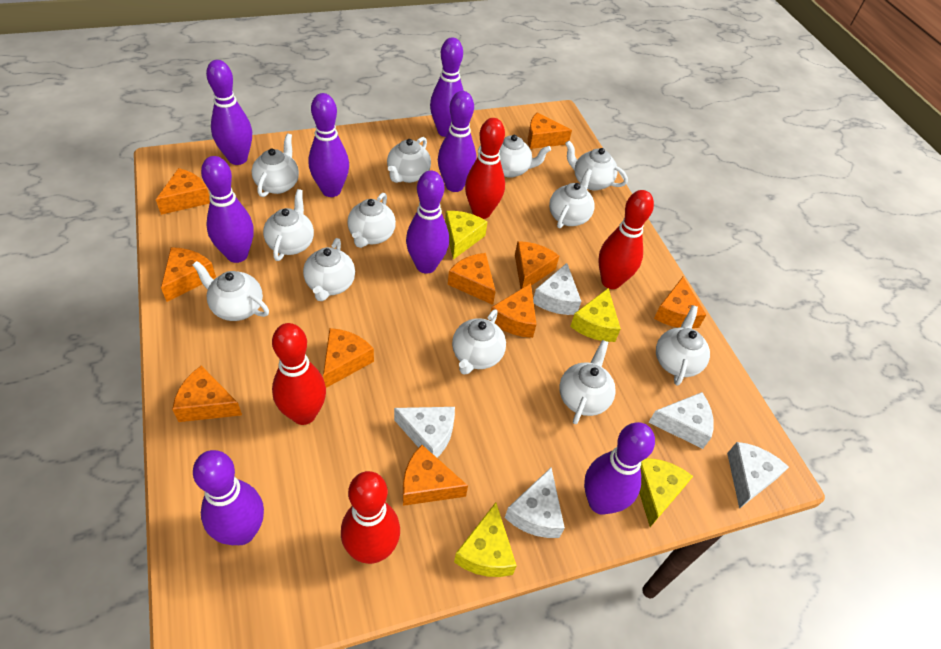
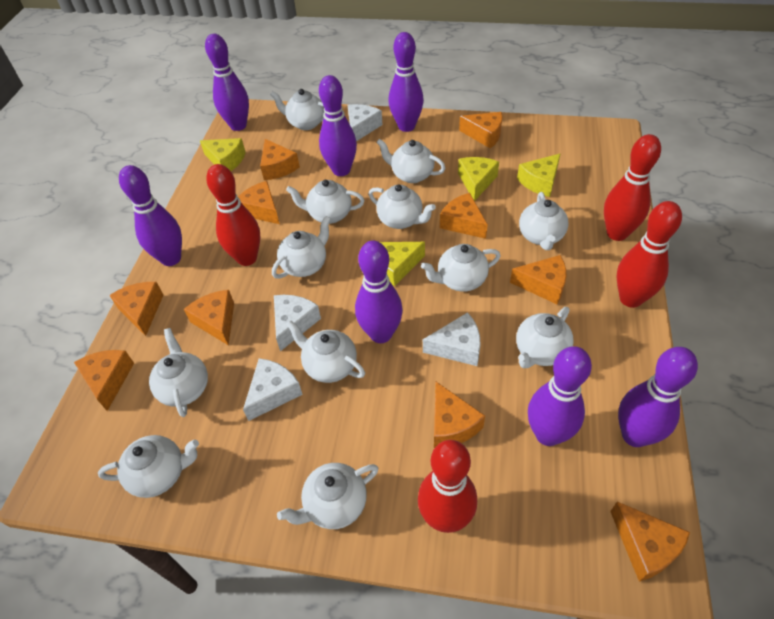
purple bowling pin: [193,450,264,545] [201,156,254,263] [206,60,252,165] [309,93,349,197] [406,171,449,274] [430,38,464,137] [438,91,476,192] [584,422,655,515] = 8 -> [119,165,182,266] [205,34,249,131] [319,75,357,176] [355,241,403,343] [388,32,424,132] [528,346,592,446] [618,347,698,447] = 7
white cheese: [394,407,455,458] [505,467,565,538] [533,263,581,315] [648,392,714,449] [727,442,789,509] = 5 -> [243,358,303,421] [274,295,321,351] [347,104,383,141] [423,312,481,366] = 4

